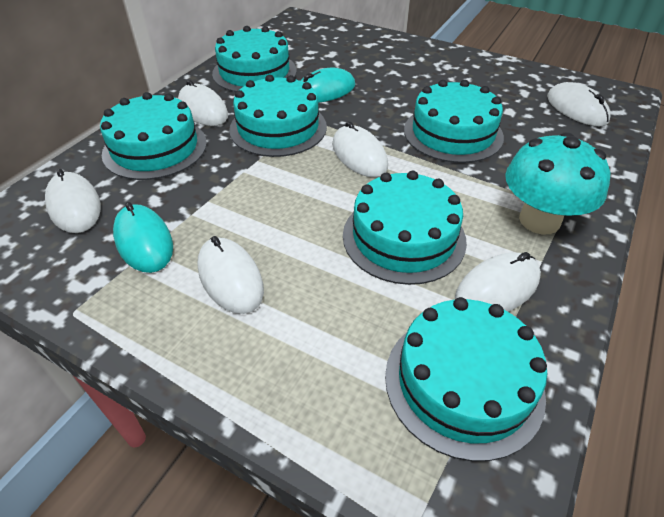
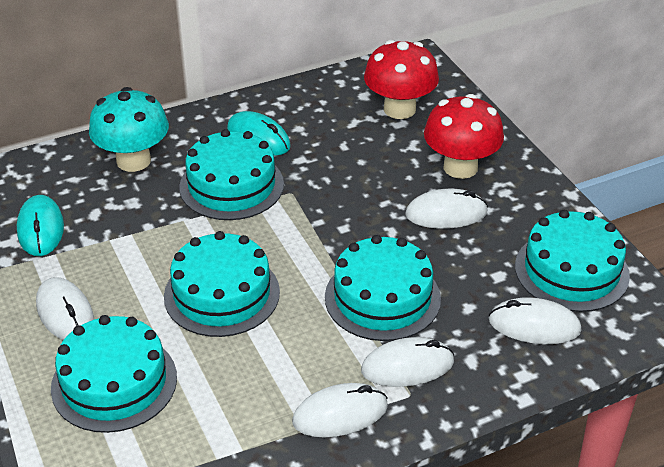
red mushroom: none = 0 -> [364,40,439,119] [424,94,504,179] = 2
turquoise cake: [100,92,207,180] [212,26,297,92] [229,75,327,157] [343,170,467,285] [385,297,548,461] [404,80,504,163] = 6 -> [51,315,177,433] [164,231,280,337] [179,129,284,220] [325,235,441,341] [515,210,630,312] = 5
white mouse: [45,168,101,233] [178,80,228,126] [197,236,264,314] [332,121,388,177] [455,252,541,312] [547,82,611,126] = 6 -> [36,277,94,340] [292,383,388,438] [361,337,454,387] [405,189,488,229] [489,297,581,344] = 5

